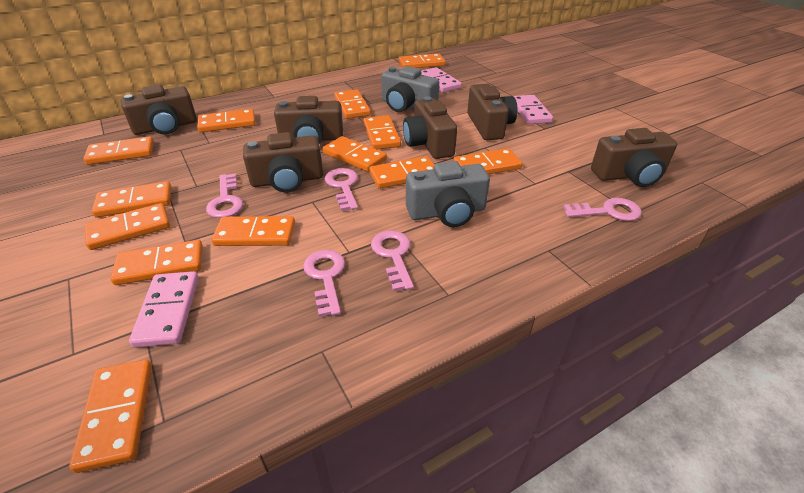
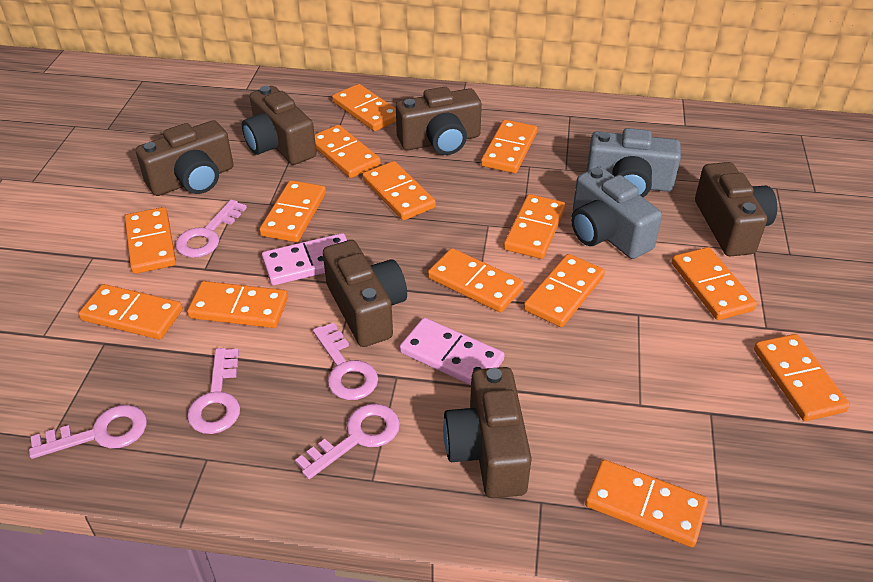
orange domino: [69,359,152,473] [83,136,154,165] [84,203,170,250] [92,181,171,217] [110,240,203,285] [197,109,255,132] [212,216,295,246] [323,136,387,172] [334,89,371,119] [363,115,401,149] [369,156,434,189] [399,53,445,68] [453,148,522,174] = 13 -> [79,284,183,339] [125,207,176,274] [187,281,288,328] [259,180,326,242] [315,125,381,178] [332,84,396,131] [363,161,436,220] [428,248,524,312] [481,120,537,173] [504,194,566,259] [524,254,605,327] [585,460,708,547] [672,247,757,320] [754,334,850,421] = 14
pink domino: [129,271,199,348] [421,67,462,92] [513,95,553,124] = 3 -> [262,233,347,285] [400,318,505,385] = 2

